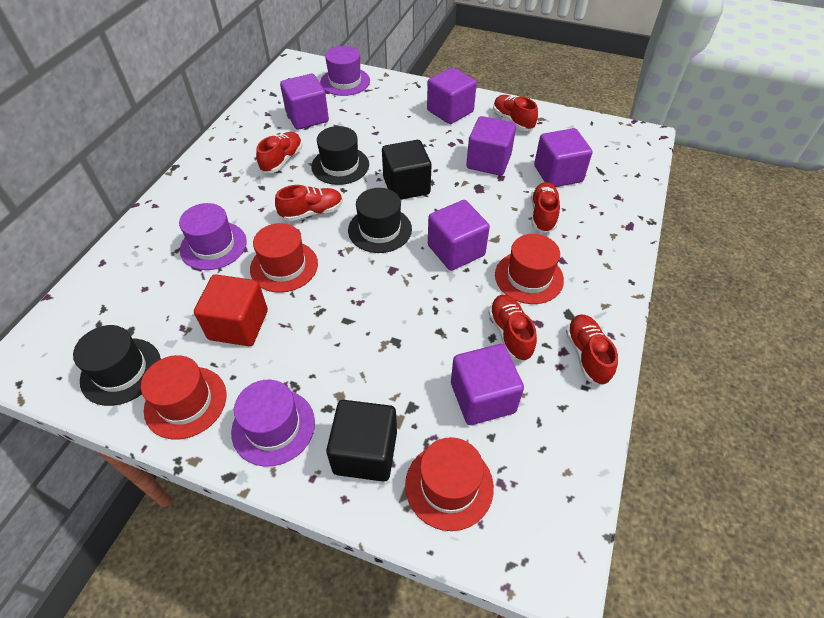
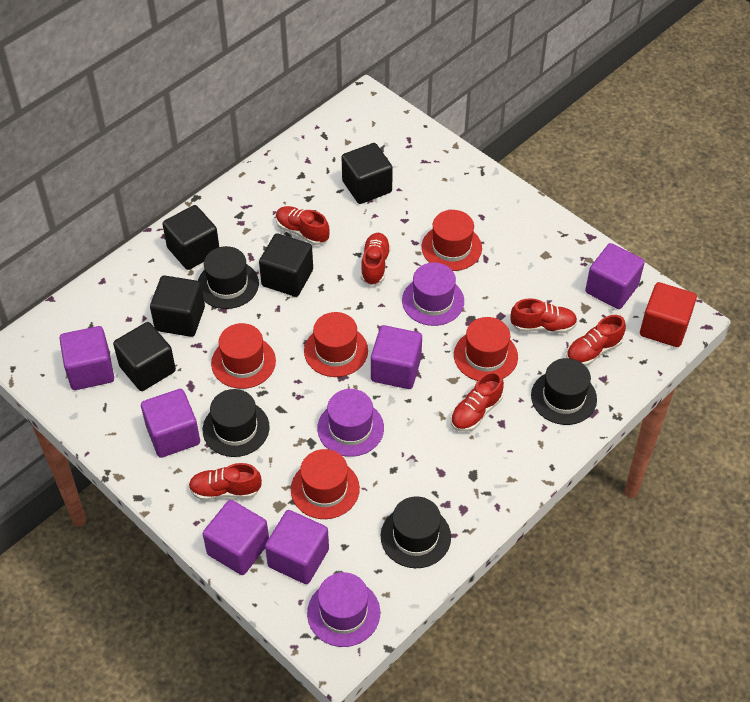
black cube: [326,400,397,482] [382,140,431,200] = 2 -> [113,322,176,391] [150,275,205,337] [162,205,219,270] [259,233,313,297] [342,143,393,204] = 5
black hat: [73,325,161,406] [311,126,369,185] [348,188,412,253] = 3 -> [198,246,259,309] [203,389,269,457] [381,496,451,568] [531,358,597,425] = 4
red hat: [141,355,226,440] [250,223,318,293] [405,437,494,531] [495,234,564,304] = 4 -> [211,323,276,389] [291,449,360,519] [304,312,368,377] [422,210,482,271] [454,317,518,381] = 5

